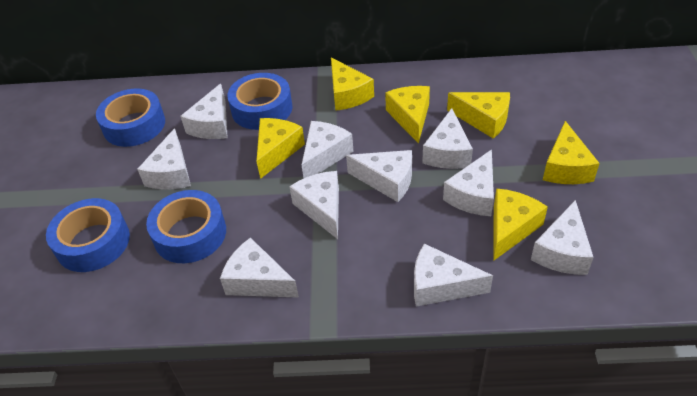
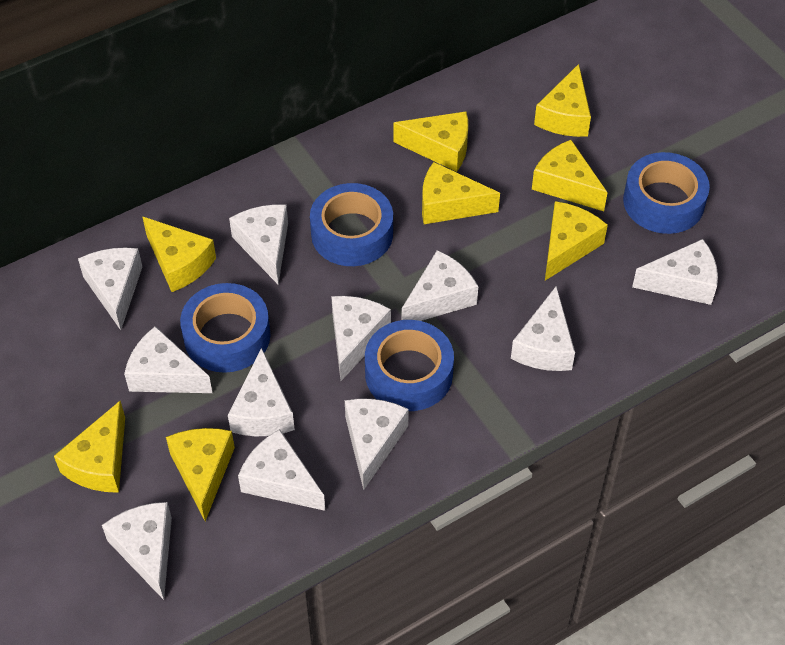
white cheese: [137,128,191,189] [180,83,228,139] [220,237,299,298] [289,171,339,239] [302,121,354,178] [346,150,412,202] [414,244,493,306] [422,108,473,169] [443,149,494,216] [531,200,594,275] = 10 -> [78,248,142,330] [102,502,172,600] [124,326,212,393] [228,348,295,436] [229,204,288,284] [238,429,325,511] [331,296,391,381] [345,399,409,490] [402,250,478,321] [511,286,575,371] [632,239,718,305] = 11
yellow cheese: [256,118,305,179] [331,58,374,111] [385,86,430,144] [447,92,510,139] [494,188,548,260] [543,121,600,184] = 6 -> [54,401,125,493] [142,217,216,292] [166,428,235,521] [393,111,468,172] [422,162,500,224] [532,140,608,211] [534,64,591,137] [545,201,608,281] = 8

